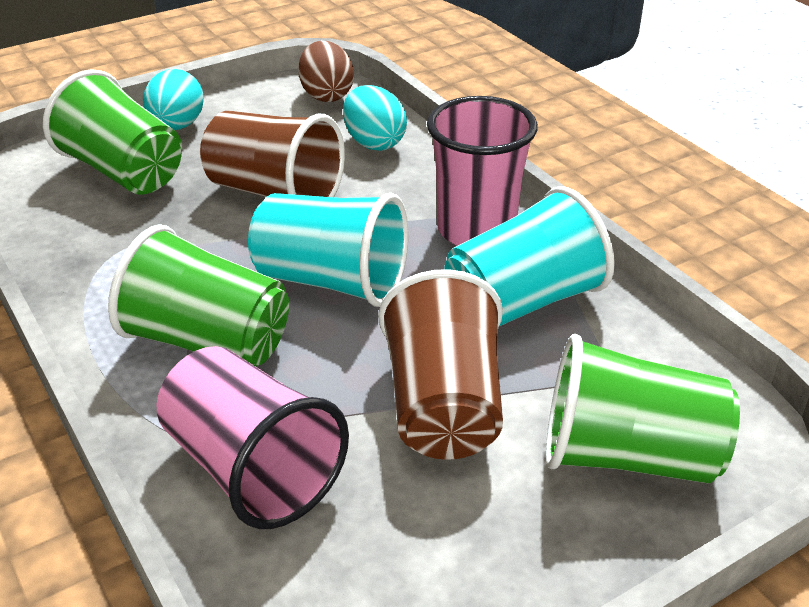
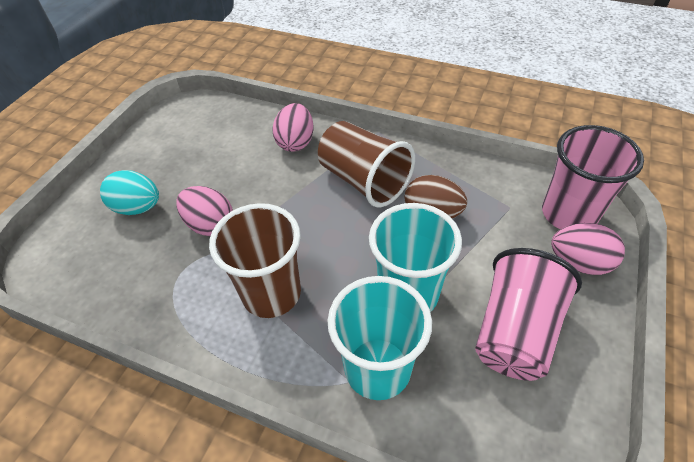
green cup: [43,69,182,194] [108,224,289,367] [546,334,740,483] = 3 -> none = 0
pink egg: none = 0 -> [177,186,233,236] [273,103,314,152] [551,223,625,275] = 3
turquoise egg: [143,69,204,130] [343,85,407,151] = 2 -> [100,170,159,215] = 1

